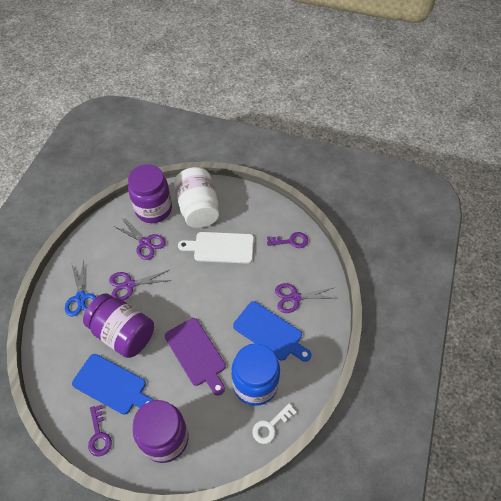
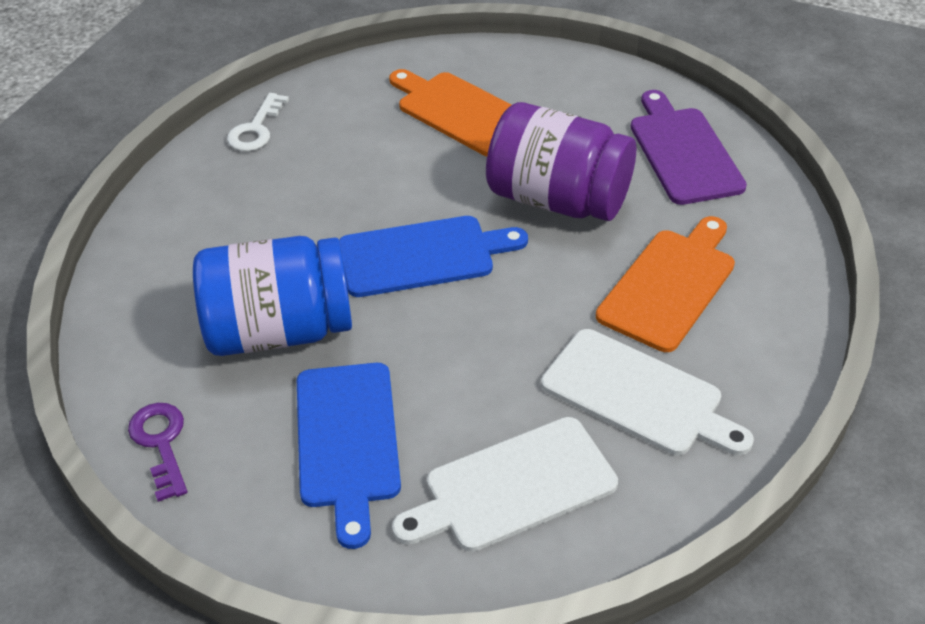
blue scissors: [65,261,96,317] = 1 -> none = 0
orange cutting board: none = 0 -> [389,69,512,157] [596,216,735,352] = 2
purple jar: [83,293,154,358] [128,164,172,223] [133,400,189,463] = 3 -> [486,102,636,221] = 1
purple key: [88,405,112,456] [267,232,308,248] = 2 -> [128,403,187,502] = 1
purple scissors: [109,270,172,300] [113,219,166,260] [275,283,339,313] = 3 -> none = 0
white cutting board: [178,232,254,264] = 1 -> [392,417,618,552] [541,329,754,455] = 2
white jar: [174,167,219,228] = 1 -> none = 0

